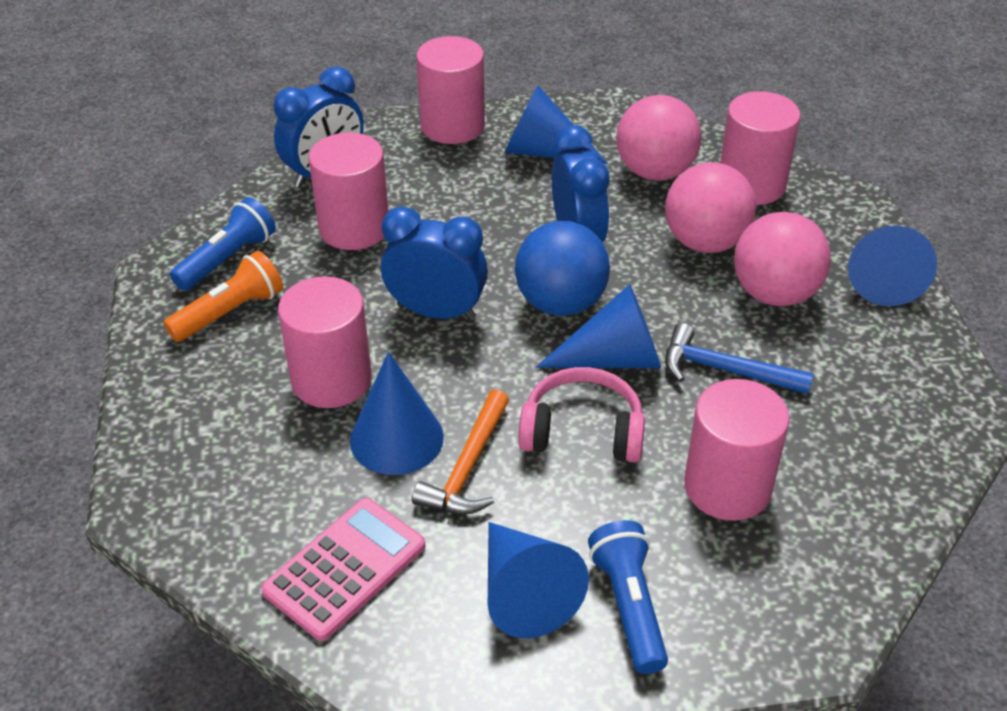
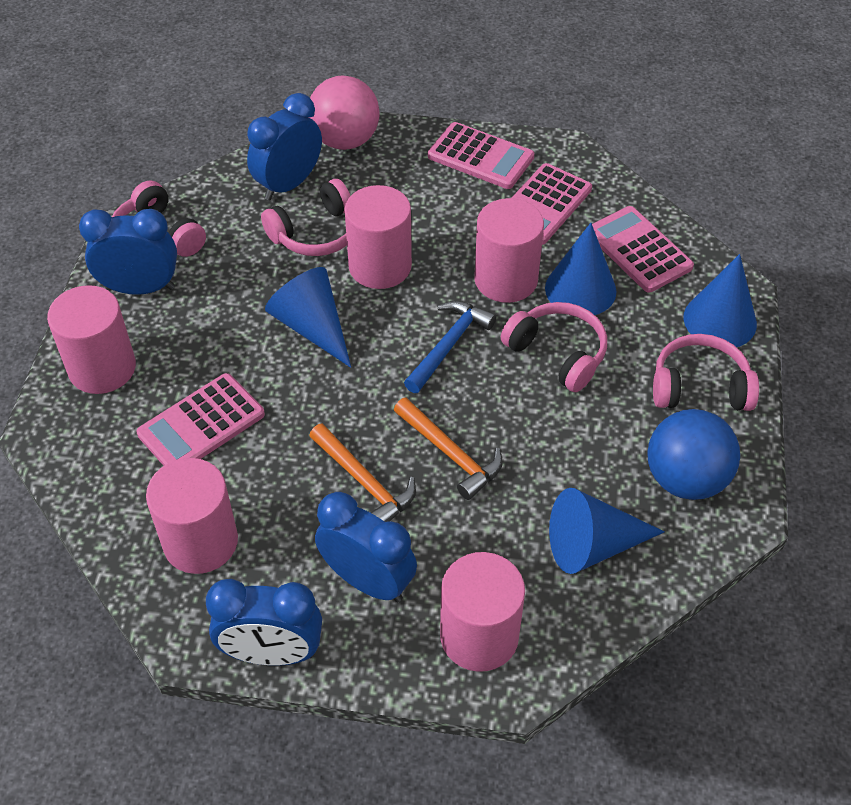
blue clock: [274,66,364,187] [381,206,488,321] [552,125,609,243] = 3 -> [79,209,177,295] [206,579,322,666] [247,93,322,200] [315,492,417,602] = 4
blue cone: [350,352,444,475] [488,522,589,638] [504,85,608,164] [536,284,661,369] [848,226,937,306] = 5 -> [265,267,351,368] [545,223,617,315] [549,488,665,574] [683,254,757,347] = 4
blue flashlight: [170,197,276,291] [588,520,668,674] = 2 -> none = 0
orange flashlight: [163,251,283,342] = 1 -> none = 0
orange hammer: [412,389,509,514] = 1 -> [309,423,416,522] [394,398,503,500] = 2
pink ball: [616,95,701,181] [665,162,756,253] [734,212,831,306] = 3 -> [309,75,380,150] = 1
pink calculator: [261,498,425,641] = 1 -> [137,373,265,466] [428,122,535,189] [512,163,592,245] [592,206,694,292] = 4
pink headphones: [518,367,645,463] = 1 -> [112,181,206,257] [261,179,350,256] [501,302,607,392] [653,334,759,411] = 4

